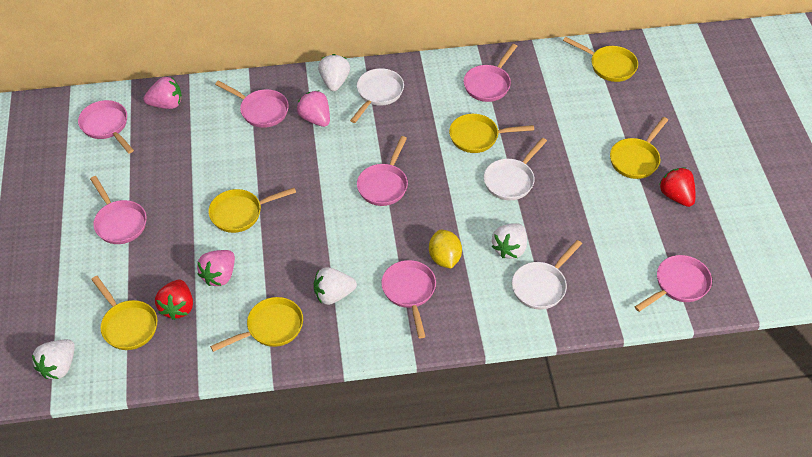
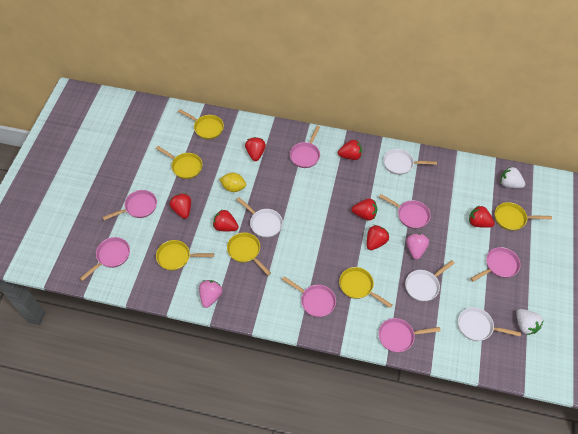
pink strawberry: [144,77,182,109] [197,250,235,286] [297,90,330,127] = 3 -> [199,280,222,308] [406,233,429,259] = 2
red strawberry: [155,280,193,320] [659,167,695,207] = 2 -> [170,193,191,219] [213,209,239,231] [245,137,266,161] [338,140,362,160] [352,199,377,221] [367,225,389,250] [469,205,495,228] = 7
white pan: [350,68,404,123] [484,138,547,200] [512,240,582,310] = 3 -> [237,197,283,238] [383,149,437,175] [405,260,454,302] [458,307,521,341] = 4
white strawberry: [32,339,75,379] [314,267,357,305] [318,54,350,91] [492,223,527,259] = 4 -> [501,167,525,188] [516,309,544,335] = 2

